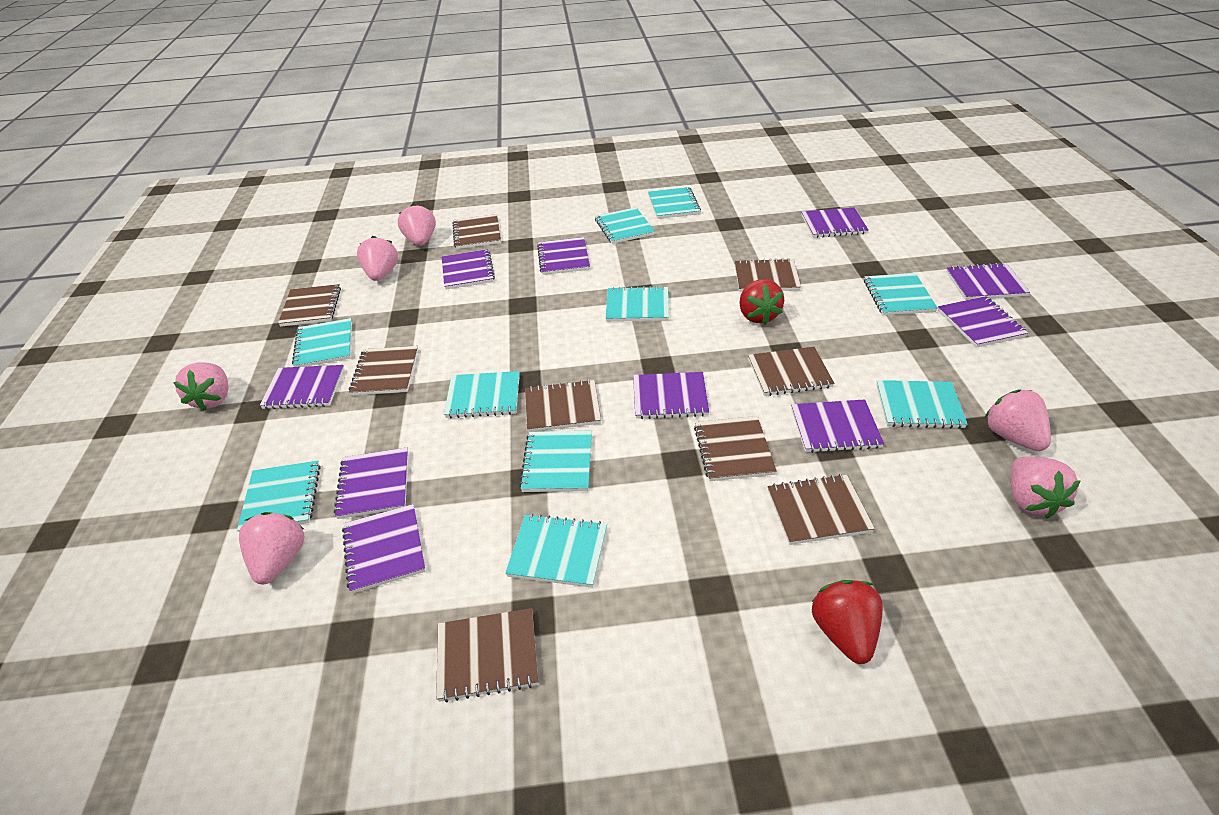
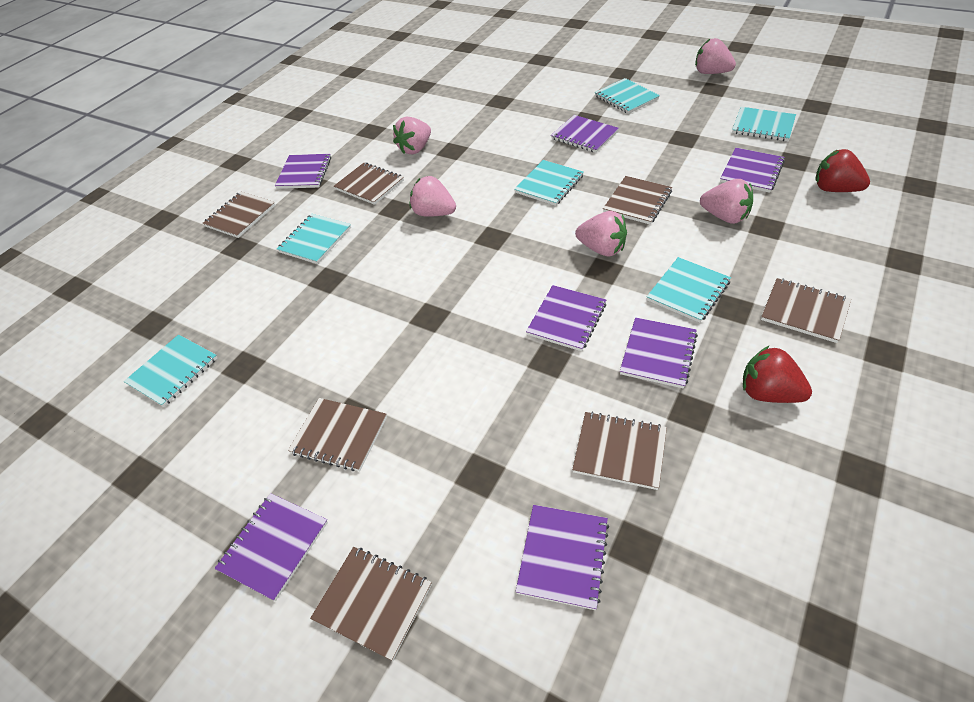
brown notebook: [278,284,341,327] [349,346,418,395] [436,608,539,702] [452,214,501,249] [525,379,601,432] [694,416,777,481] [735,258,801,292] [748,347,835,396] [767,474,875,545] = 9 -> [202,192,276,238] [288,398,387,471] [310,547,432,661] [334,163,404,205] [572,412,667,490] [603,176,672,225] [761,278,851,343] = 7
pink strawberry: [173,362,229,411] [239,512,305,584] [357,236,398,281] [398,204,436,246] [985,389,1051,451] [1010,457,1081,519] = 6 -> [393,117,431,155] [410,176,456,217] [575,211,627,257] [695,38,736,74] [700,179,753,224] = 5
purple notebook: [260,365,344,409] [334,448,408,519] [342,504,426,593] [442,249,495,290] [537,237,590,275] [633,372,709,419] [791,399,884,453] [801,208,869,238] [938,296,1028,348] [946,263,1030,300] = 10 -> [214,493,328,601] [275,154,331,189] [515,505,609,610] [526,285,606,351] [551,115,619,153] [620,317,698,388] [720,148,785,193] = 7
turquoise notebook: [237,461,321,532] [292,318,352,367] [444,371,520,418] [505,514,607,588] [519,431,592,492] [595,207,655,244] [606,286,669,322] [648,187,701,219] [864,273,938,315] [876,380,968,429] = 10 -> [124,334,217,407] [277,214,351,264] [514,160,584,206] [595,78,660,114] [647,257,731,323] [732,107,796,141] = 6

